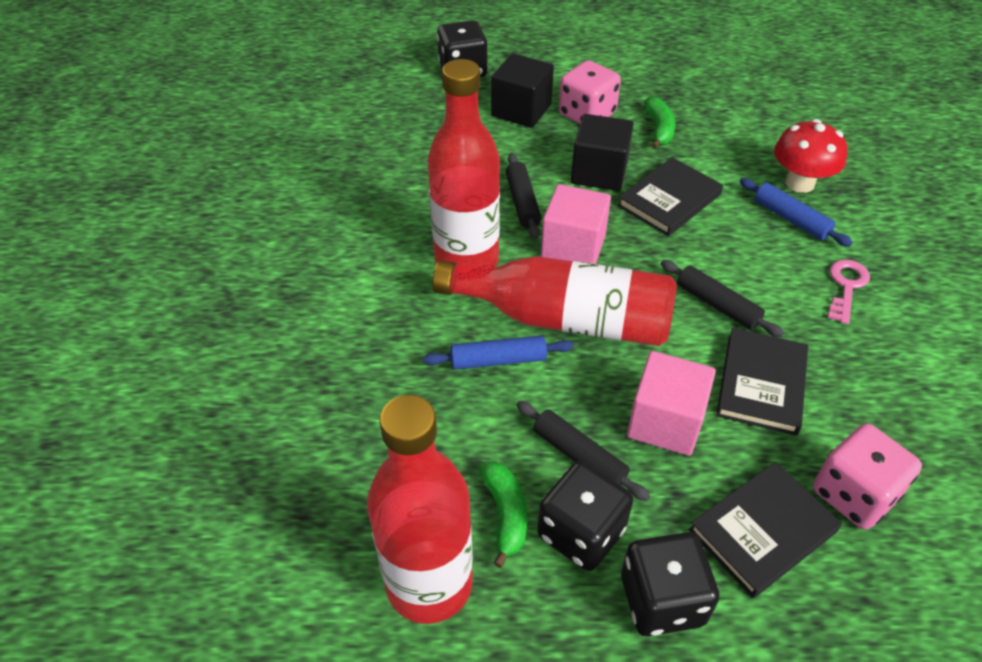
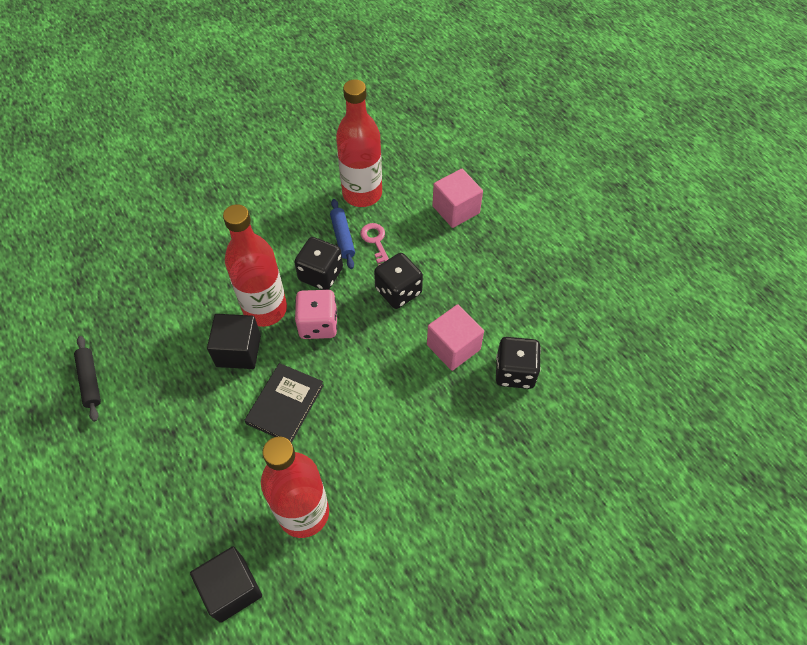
black book: [617,157,723,236] [689,462,842,598] [716,328,808,436] = 3 -> [245,363,324,443] = 1
black rolling pin: [506,153,541,239] [517,401,650,501] [661,260,784,337] = 3 -> [74,336,101,422] = 1
blue rolling pin: [423,336,573,370] [740,178,853,247] = 2 -> [330,199,355,269] = 1
green banana: [480,461,528,568] [644,97,676,149] = 2 -> none = 0
pink dice: [559,60,621,124] [813,423,922,529] = 2 -> [295,290,337,339] = 1
red mushroom: [774,119,847,193] = 1 -> none = 0

